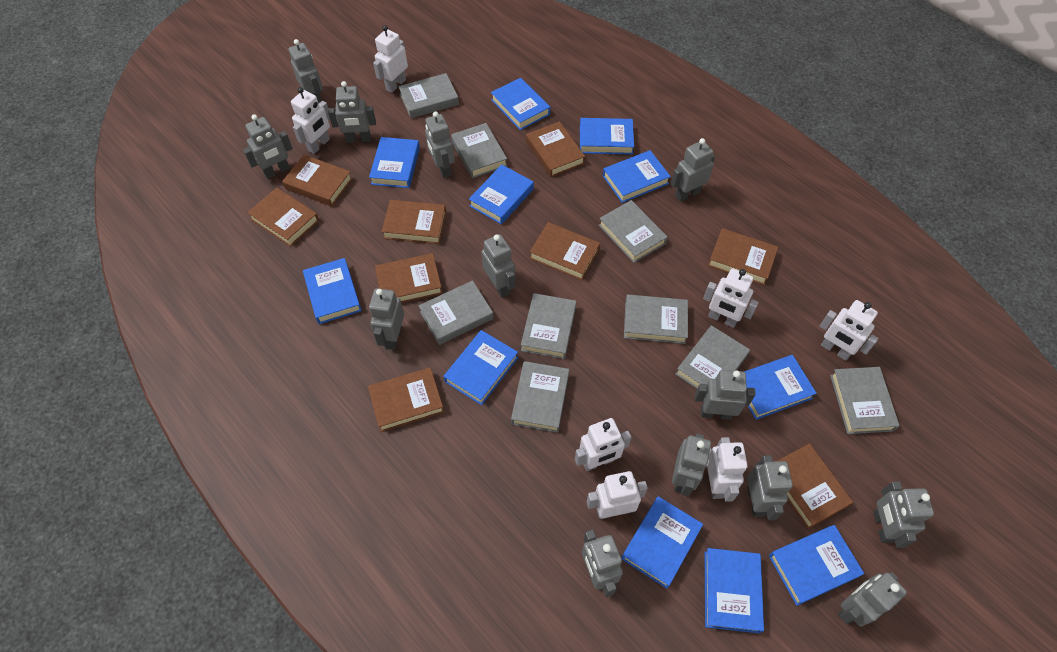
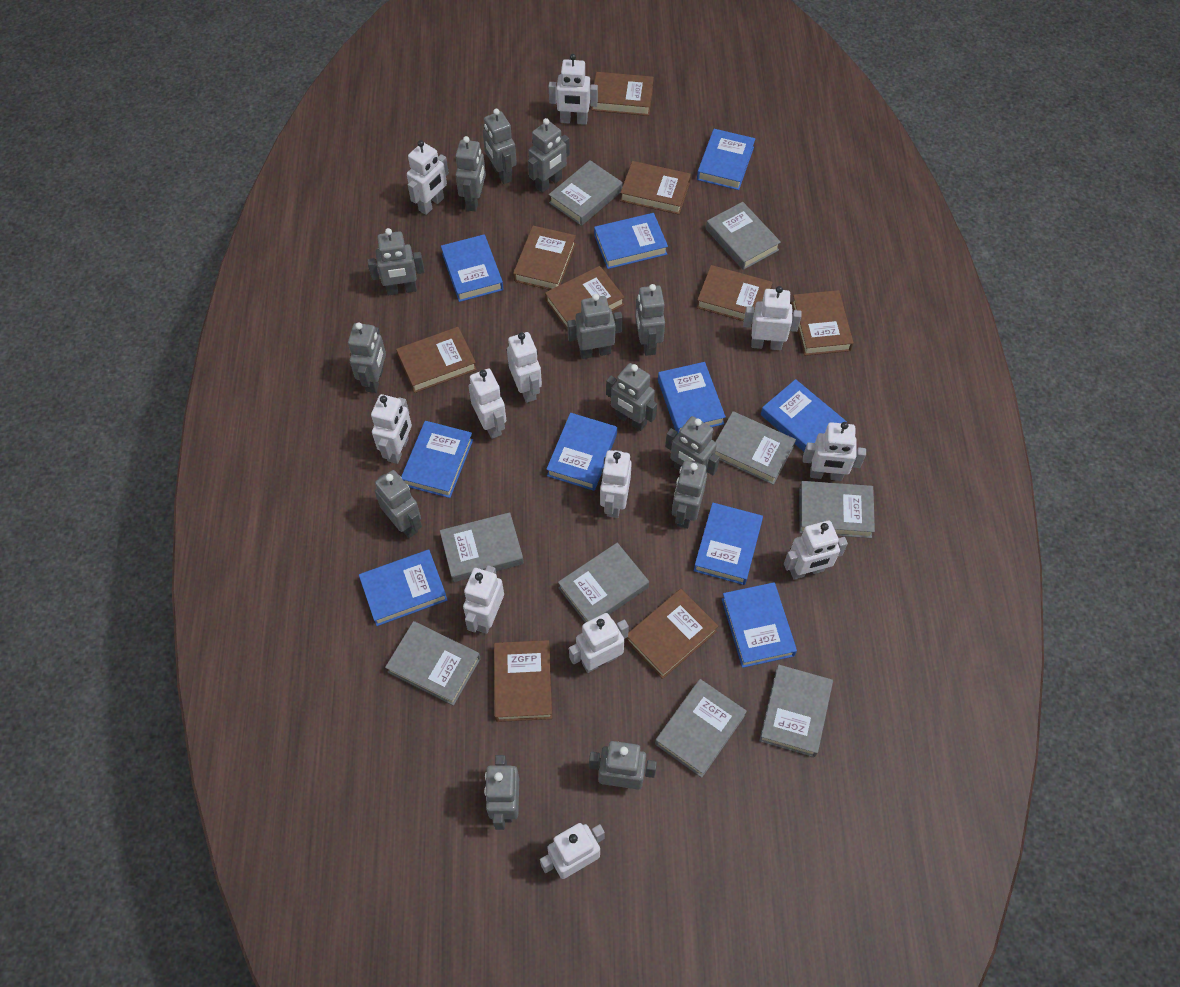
blue book: [303,258,362,324] [369,137,420,188] [444,330,518,405] [469,164,534,224] [491,78,550,130] [580,118,634,155] [603,150,671,203] [622,496,703,589] [704,548,764,633] [744,355,817,420] [769,525,864,606] = 11 -> [359,550,447,626] [401,421,473,498] [441,235,504,302] [546,413,617,491] [594,213,668,269] [658,362,726,434] [694,503,763,585] [697,129,755,190] [721,582,797,668] [761,379,847,452] = 10
white robot: [291,87,330,154] [373,25,408,93] [575,418,631,471] [587,471,648,519] [703,268,759,328] [707,437,748,502] [819,300,878,361] = 7 -> [371,394,412,464] [407,140,449,215] [463,565,504,634] [468,368,507,439] [507,332,542,403] [540,823,605,879] [549,54,598,125] [569,613,629,673] [600,450,632,518] [743,286,802,350] [784,520,848,580] [803,422,866,481] = 12

